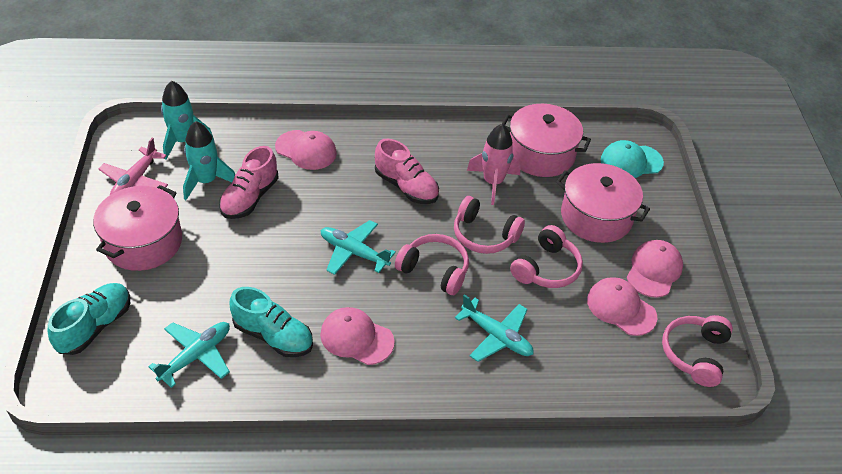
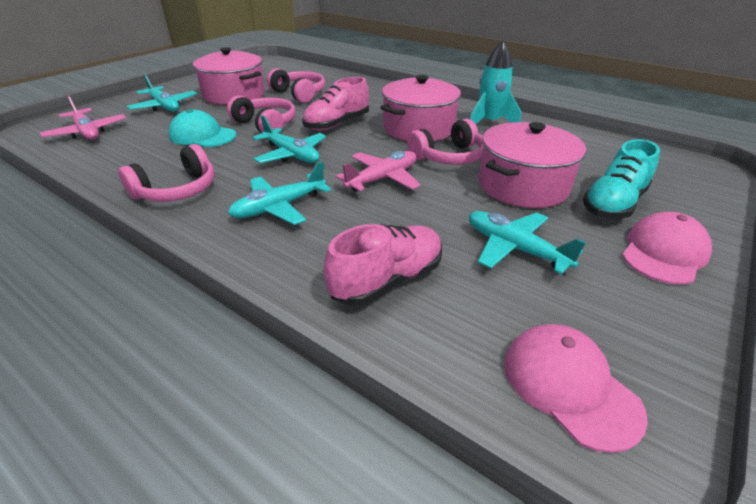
pink cap: [275,130,337,170] [320,307,395,365] [587,277,657,336] [627,240,683,298] = 4 -> [504,324,648,453] [622,212,712,285] = 2
pink plane: [98,138,168,195] = 1 -> [40,95,126,140] [336,151,421,192] = 2
pink rocket: [467,124,520,205] = 1 -> none = 0
turquoise plane: [148,322,230,388] [321,220,396,275] [455,294,533,362] = 3 -> [127,74,197,112] [228,161,331,225] [253,115,326,163] [469,211,586,275] = 4
turquoise rocket: [161,80,214,160] [183,121,235,200] = 2 -> [470,40,521,124] = 1
turquoise shoe: [48,283,130,355] [230,287,313,357] = 2 -> [583,139,660,219] = 1

